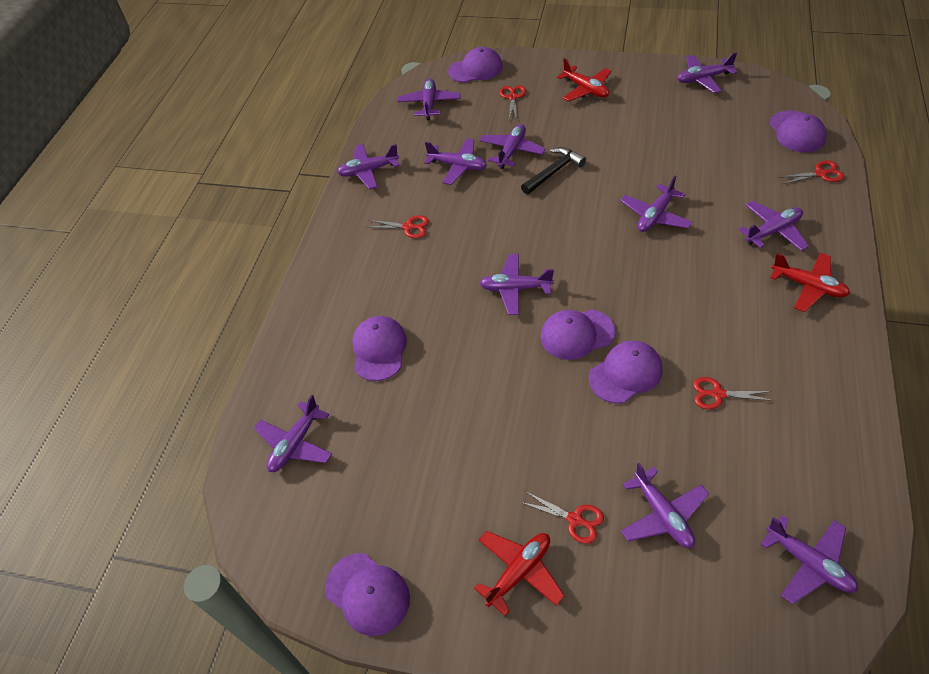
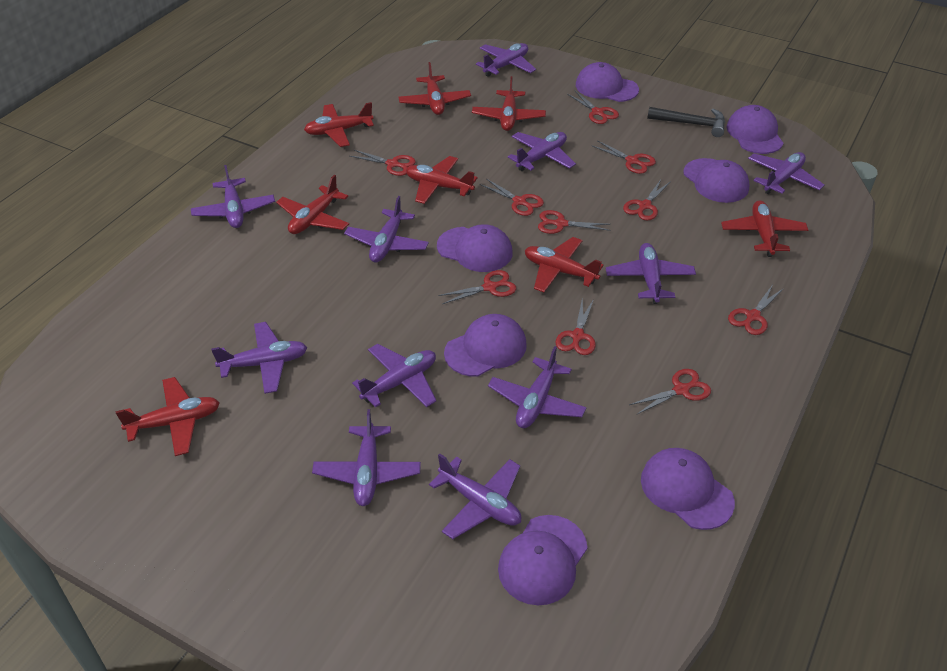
purple cap: [325,553,410,636] [352,316,407,381] [448,47,503,83] [541,310,615,360] [589,341,663,403] [769,111,827,152] = 6 -> [437,224,513,272] [444,314,527,377] [498,515,588,605] [576,62,639,102] [641,448,735,530] [683,158,749,203] [727,105,783,154] = 7
red plane: [474,531,565,616] [557,58,611,101] [770,253,850,312] = 3 -> [115,377,220,456] [276,175,349,234] [304,102,374,147] [398,62,471,115] [406,156,478,204] [472,76,546,131] [525,237,604,292] [721,200,808,257] = 8
red scissors: [366,215,429,238] [500,85,526,119] [520,491,604,544] [693,377,774,409] [778,160,844,184] = 5 -> [350,150,416,176] [438,270,516,304] [480,179,544,216] [538,210,611,234] [555,297,596,355] [567,90,619,124] [592,140,656,174] [623,180,671,221] [629,369,711,415] [728,286,784,335] = 10

